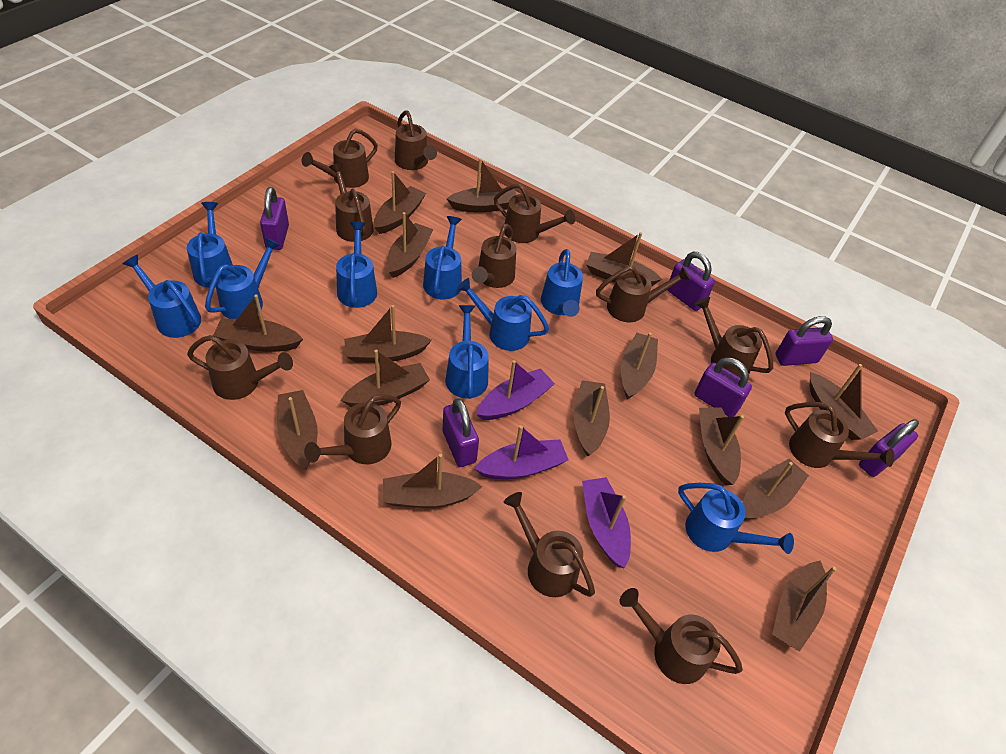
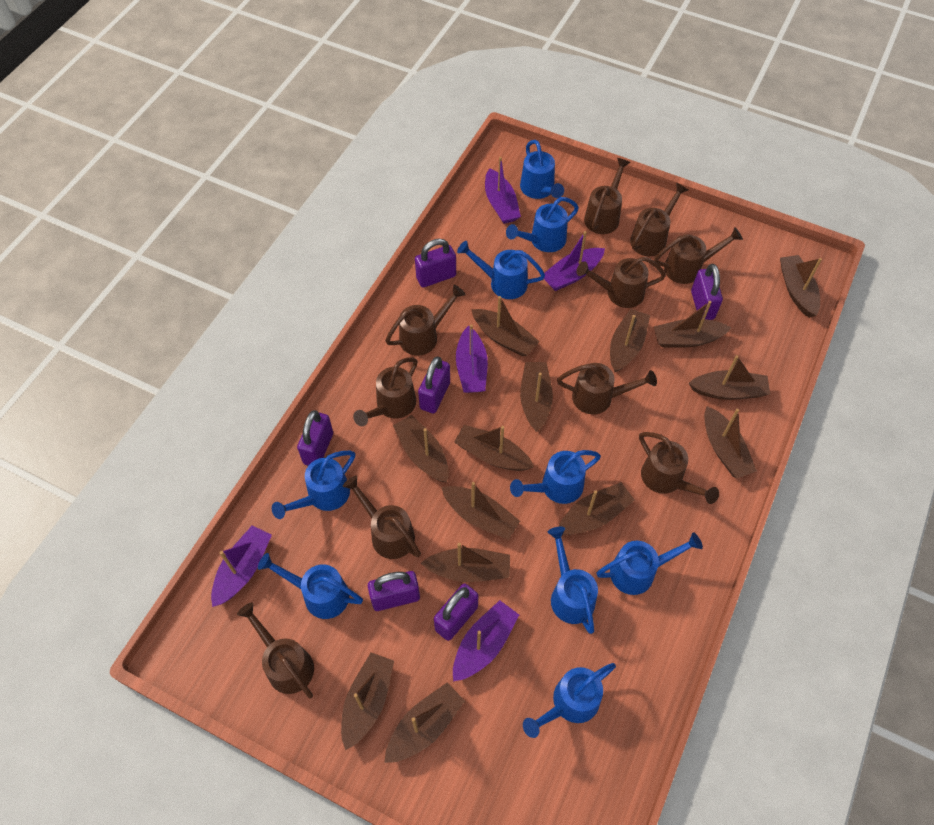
brown boat: [213,294,303,352] [277,390,318,470] [341,350,430,407] [344,305,432,362] [374,171,426,234] [383,454,482,508] [386,212,433,278] [446,158,516,213] [574,380,610,456] [586,232,662,287] [621,332,658,399] [699,408,744,485] [742,459,809,520] [772,561,836,652] [810,364,878,440] = 15 -> [341,652,394,750] [384,682,465,763] [393,415,449,482] [421,543,510,582] [441,482,520,540] [454,425,534,471] [471,296,540,356] [520,362,553,432] [559,482,635,535] [610,309,650,372] [654,301,732,347] [689,355,770,400] [704,406,757,479] [780,255,822,318] = 14
brown watering can: [187,335,293,400] [302,129,378,188] [304,394,401,464] [329,163,374,242] [395,111,437,170] [472,224,516,288] [494,184,575,243] [503,492,595,597] [596,266,690,322] [619,588,743,684] [695,297,773,378] [785,402,894,468] = 12 -> [237,602,314,699] [343,476,421,559] [353,357,417,426] [385,285,466,356] [557,363,657,414] [576,257,666,308] [584,158,631,234] [630,183,688,257] [639,432,719,504] [654,227,743,284] = 10
purple boat: [474,425,568,479] [476,360,555,420] [582,477,631,569] = 3 -> [211,525,272,607] [453,600,519,682] [456,324,488,393] [485,157,521,224] [544,231,605,291] = 5

